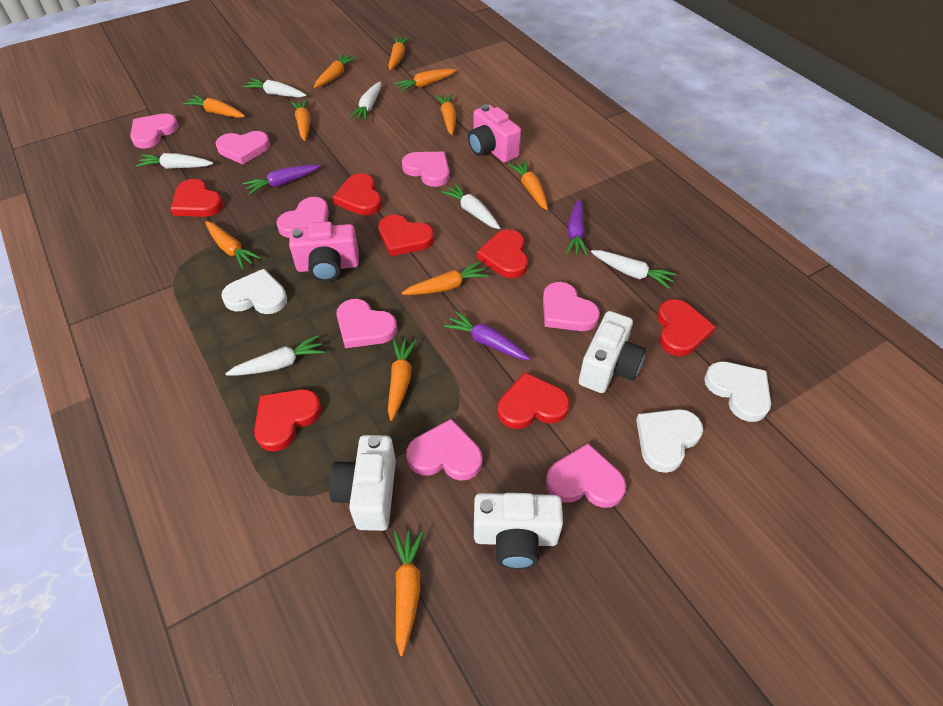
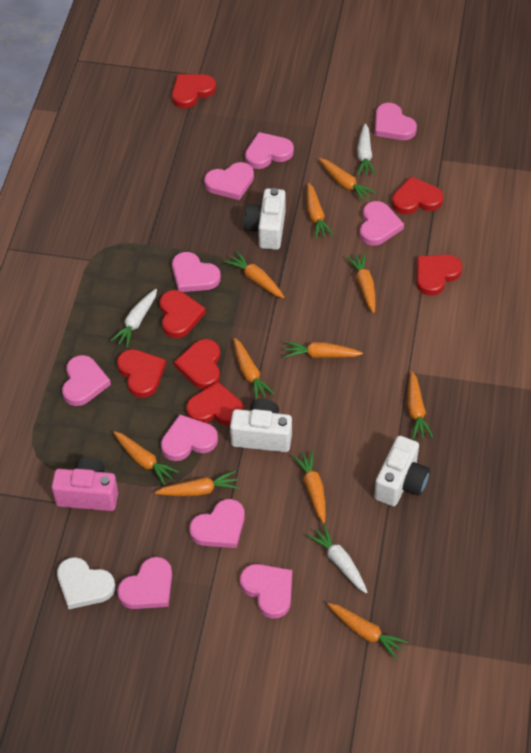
pink camera: [289,222,359,282] [468,104,521,163] = 2 -> [51,457,118,511] = 1
pink heart: [130,113,179,149] [215,131,270,164] [276,197,329,238] [336,299,397,348] [402,152,450,187] [406,419,482,481] [543,282,600,331] [546,443,626,508] = 8 -> [62,355,111,406] [117,557,172,609] [161,414,218,461] [172,252,221,292] [189,499,245,548] [204,162,254,200] [240,564,292,619] [245,132,294,169] [360,201,404,246] [374,103,417,140] = 10
purple carrot: [243,165,320,195] [443,311,531,360] [566,199,588,256] = 3 -> none = 0
white carrot: [136,153,213,169] [225,335,325,376] [243,78,306,98] [349,81,381,121] [441,183,500,229] [591,250,677,289] = 6 -> [110,289,157,348] [307,524,368,594] [357,123,376,176] = 3
white heart: [221,269,287,314] [636,409,703,473] [704,362,771,422] = 3 -> [57,557,115,609] = 1

